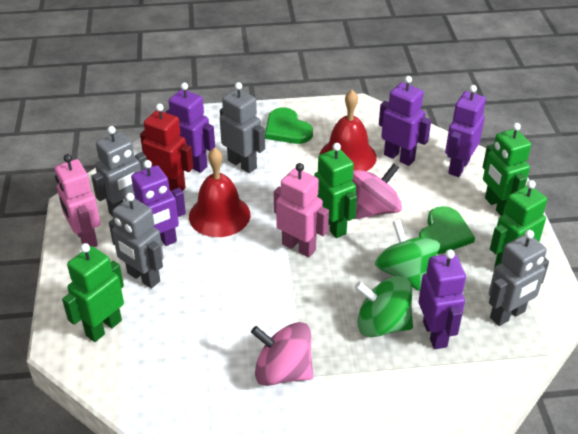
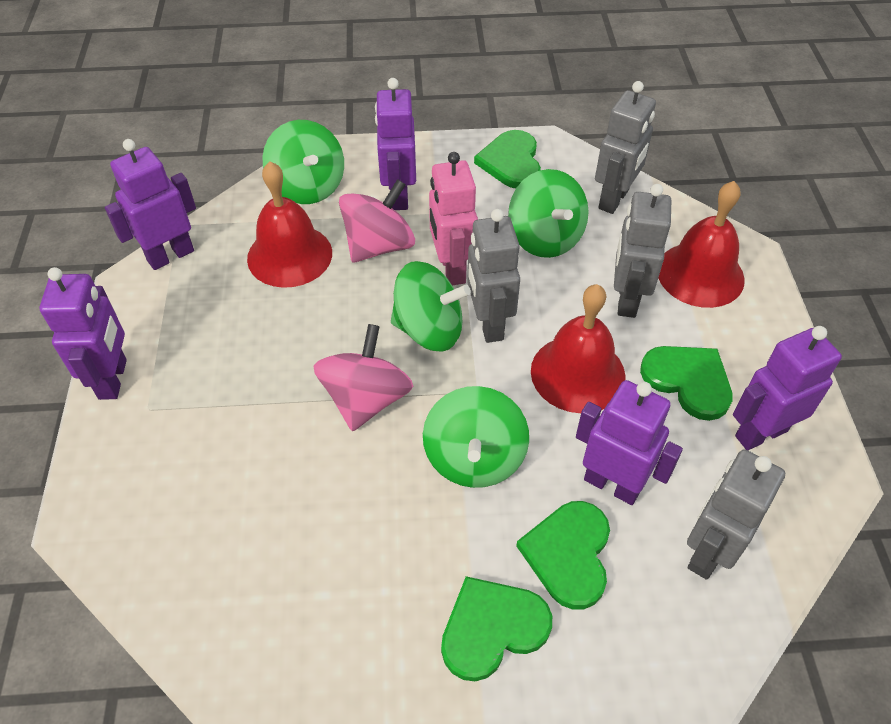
green heart: [265,107,313,144] [419,206,475,254] = 2 -> [441,576,552,681] [474,130,541,188] [516,501,610,610] [640,346,733,421] = 4
green robot: [62,243,124,342] [314,143,357,238] [483,123,531,216] [490,180,547,268] = 4 -> none = 0
green spinning top: [355,276,413,338] [375,220,440,291] = 2 -> [262,120,344,204] [391,261,471,352] [423,386,529,488] [508,169,589,258] = 4
pink robot: [55,154,101,247] [274,163,329,257] = 2 -> [429,152,478,286] = 1
red bell: [189,147,250,237] [320,90,377,171] = 2 -> [247,161,332,288] [531,284,626,413] [658,181,745,308] = 3
red robot: [140,104,193,192] = 1 -> none = 0

